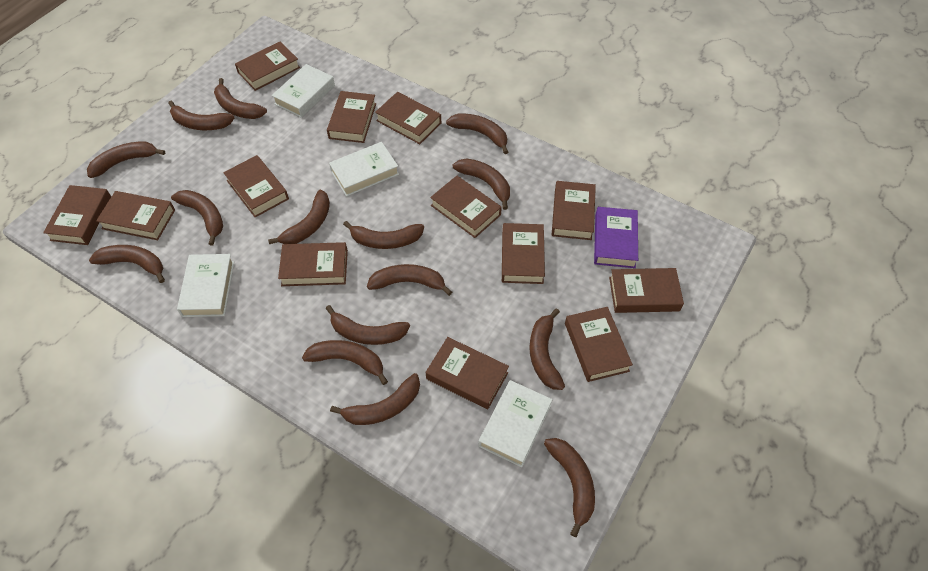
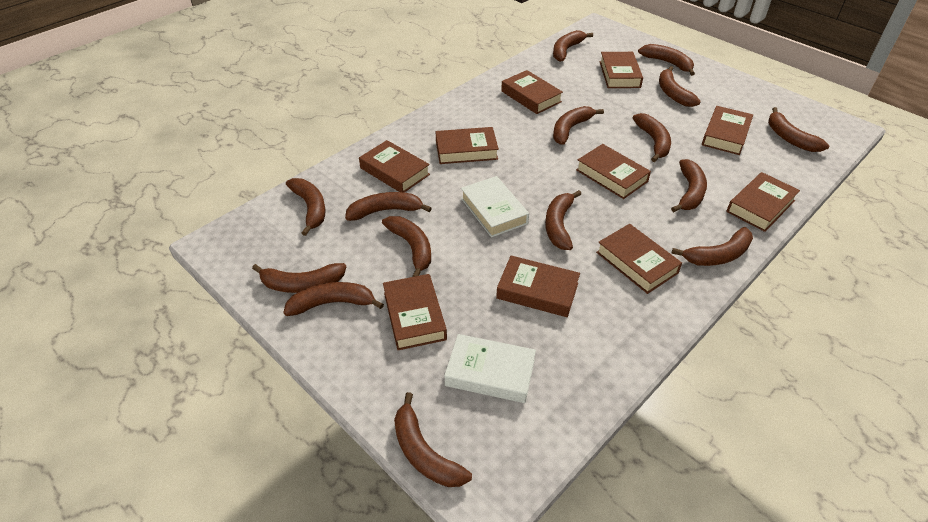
brown book: [43,185,111,245] [96,191,175,240] [223,155,289,217] [235,42,300,91] [278,242,348,286] [327,91,376,143] [375,92,441,144] [426,337,509,409] [430,176,502,238] [502,223,545,284] [552,181,596,240] [565,307,633,382] [609,268,684,313] = 13 -> [359,140,430,192] [383,274,447,350] [436,127,499,164] [496,256,580,317] [501,70,563,114] [576,144,651,199] [596,224,682,294] [600,52,643,88] [702,106,753,155] [726,172,800,232] = 10
purple book: [594,207,638,268] = 1 -> none = 0
white book: [177,254,234,317] [272,64,335,118] [329,142,399,197] [478,380,553,467] = 4 -> [444,334,536,403] [461,176,529,238] = 2

